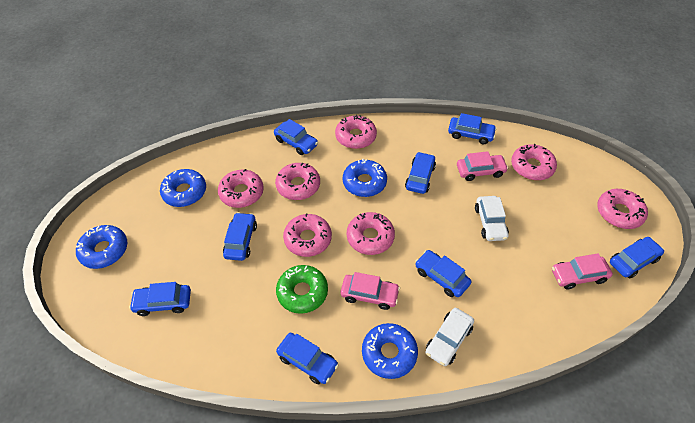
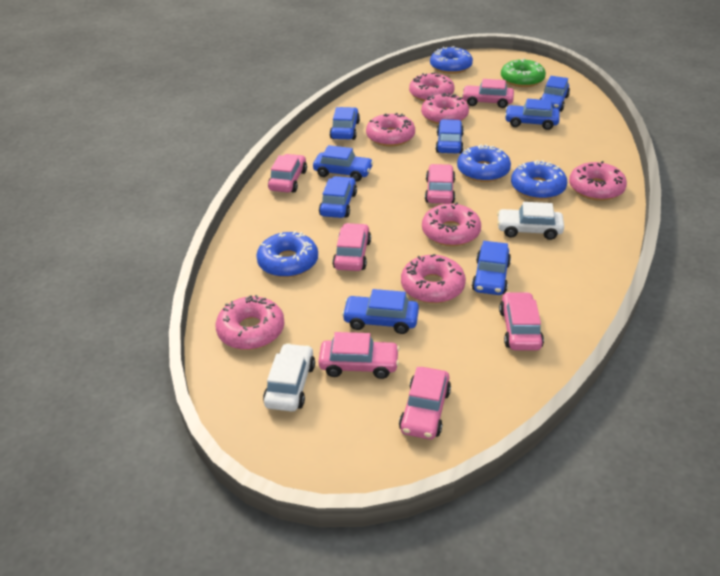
pink car: [341,272,400,310] [457,151,508,181] [552,253,613,290] = 3 -> [268,154,307,193] [318,332,400,379] [333,223,371,271] [399,367,451,440] [425,164,455,204] [462,79,514,108] [499,292,544,351] = 7

